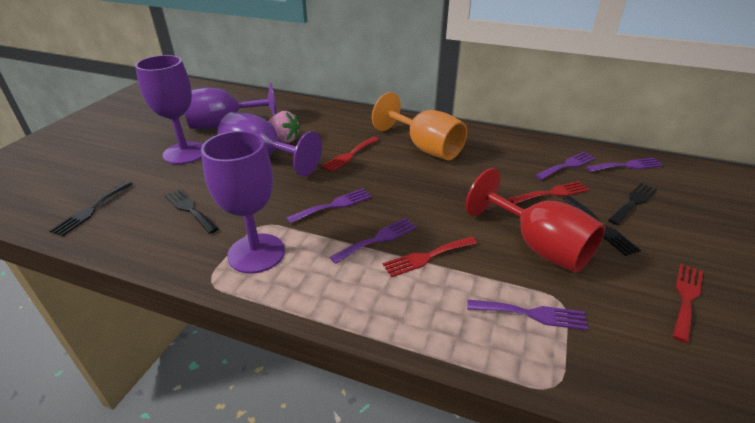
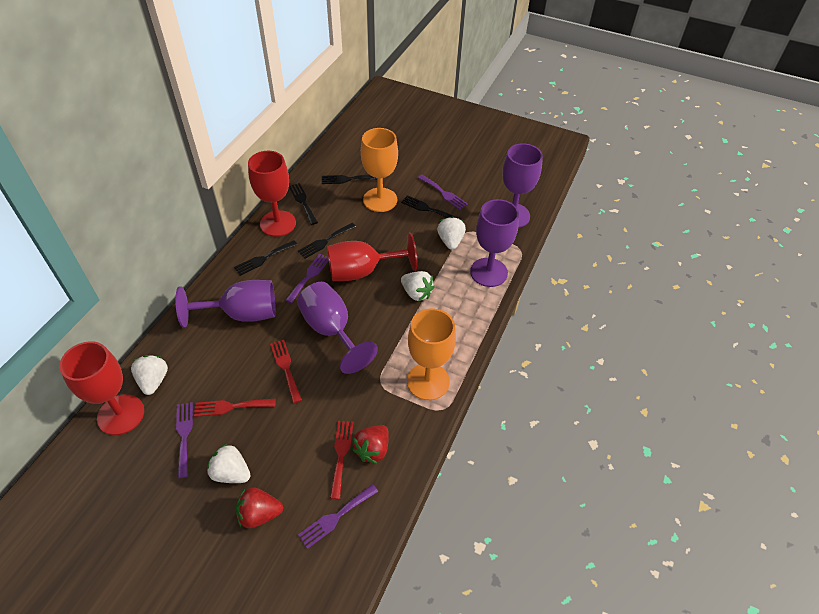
black fork: [49,181,133,236] [164,189,219,234] [563,196,641,256] [608,183,658,225] = 4 -> [234,240,298,276] [289,183,318,225] [298,223,356,259] [322,175,377,184] [401,195,459,219] = 5
orange goblet: [372,92,467,160] = 1 -> [361,128,398,212] [407,309,456,400] = 2
pink strawberry: [268,111,300,143] = 1 -> none = 0
purple fork: [287,188,371,224] [330,218,417,264] [467,300,588,330] [535,152,596,180] [586,158,664,172] = 5 -> [176,402,193,478] [286,254,329,303] [298,484,378,549] [418,175,468,210] = 4
red fork: [321,137,380,172] [383,236,477,277] [509,181,589,204] [673,264,703,343] = 4 -> [194,399,275,417] [270,340,302,403] [330,421,353,499] = 3
red goblet: [465,168,605,273] = 1 -> [59,341,144,435] [248,151,296,237] [327,233,417,281] = 3
red strawberry: none = 0 -> [236,487,283,528] [352,425,389,464] = 2
white strawberry: none = 0 -> [131,355,168,395] [207,443,251,483] [401,271,435,301] [437,216,466,250] = 4

